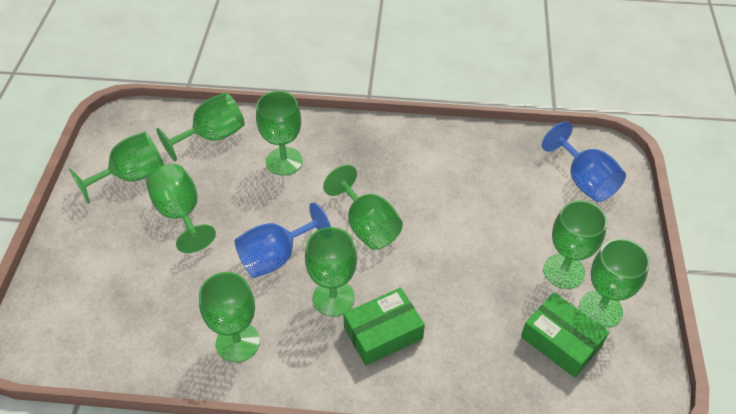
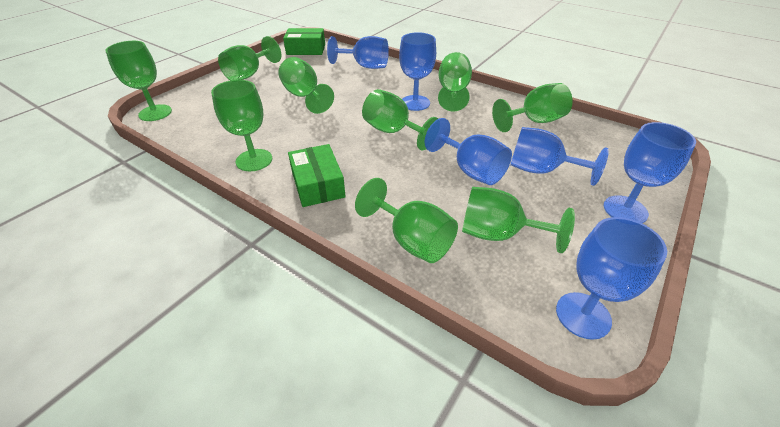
blue goblet: [235,202,331,278] [542,121,626,202] = 2 -> [327,36,389,69] [399,32,436,111] [425,118,512,185] [510,127,609,186] [556,217,667,340] [604,122,696,223] = 6

